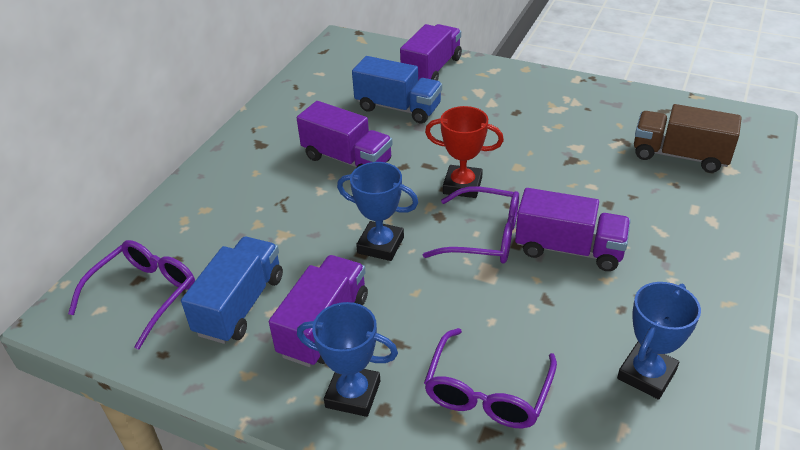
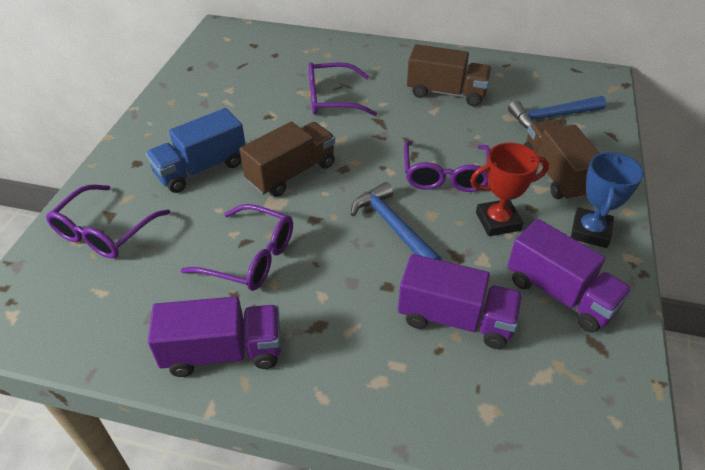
blue hammer: none = 0 -> [351,182,442,260] [508,96,606,129] = 2
blue trophy: [297,302,398,417] [337,162,418,261] [617,282,701,400] = 3 -> [571,152,644,248] = 1
blue truck: [181,237,283,344] [352,56,442,123] = 2 -> [146,108,246,193] = 1
brown truck: [634,104,742,173] = 1 -> [239,122,335,197] [407,44,492,106] [524,119,600,202] = 3
purple glasses: [68,240,195,350] [423,186,519,263] [424,328,557,428] = 3 -> [46,185,170,258] [181,204,293,291] [309,62,377,116] [404,141,490,192] = 4
purple truck: [269,255,368,367] [297,101,393,168] [400,24,462,81] [515,188,631,271] = 4 -> [148,296,281,377] [398,254,523,349] [507,219,632,333] = 3

